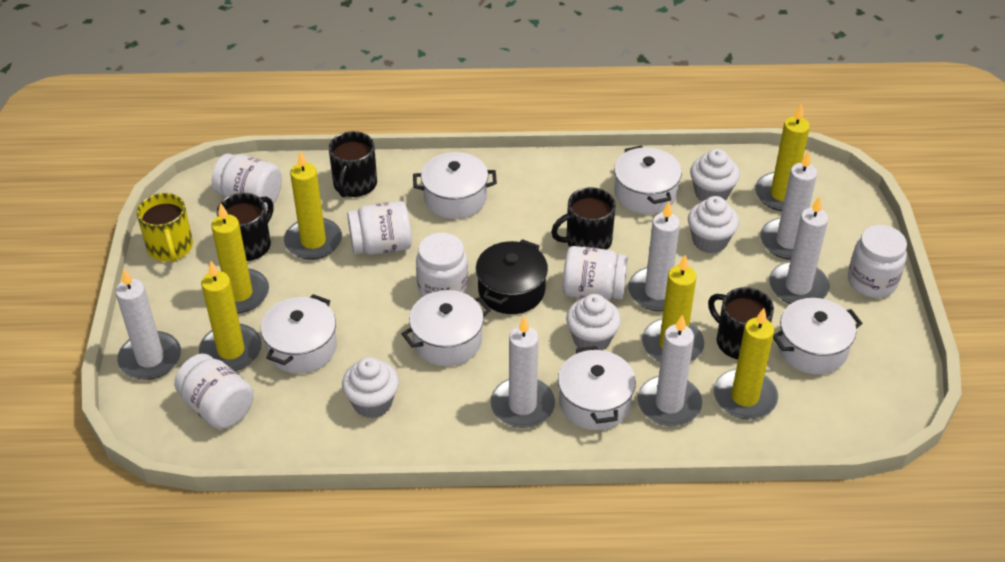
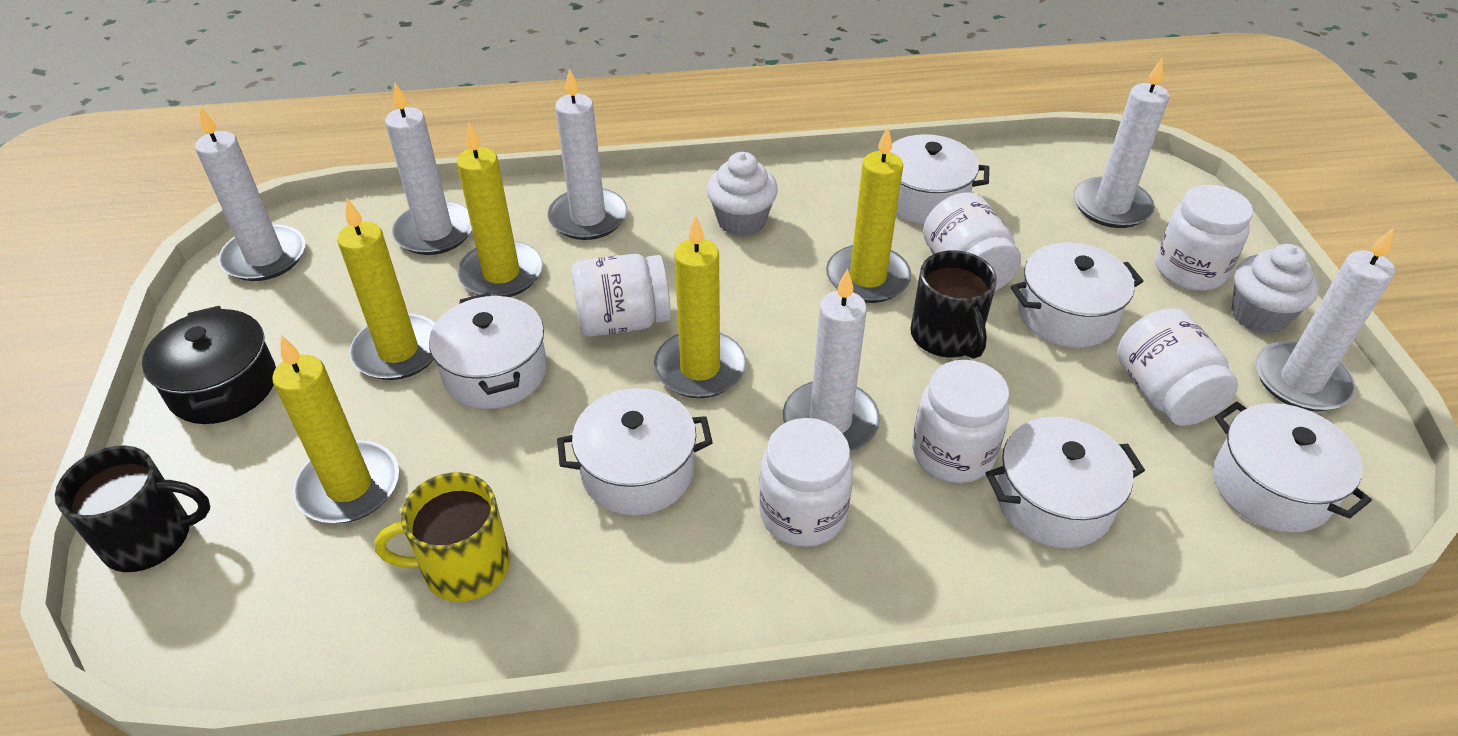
black mug: [217,193,274,261] [329,131,377,197] [551,187,616,250] [708,287,774,359] = 4 -> [55,446,210,572] [910,250,997,359] = 2
white cupcake: [342,357,399,418] [566,294,621,350] [688,196,739,253] [690,149,740,202] = 4 -> [707,152,778,236] [1231,244,1319,334] = 2
yellow candle: [199,261,262,371] [211,203,269,313] [284,150,342,260] [642,255,704,363] [714,308,778,419] [755,103,810,211] = 6 -> [272,335,399,523] [337,199,435,380] [457,123,543,297] [654,215,746,398] [826,127,911,303] = 5

